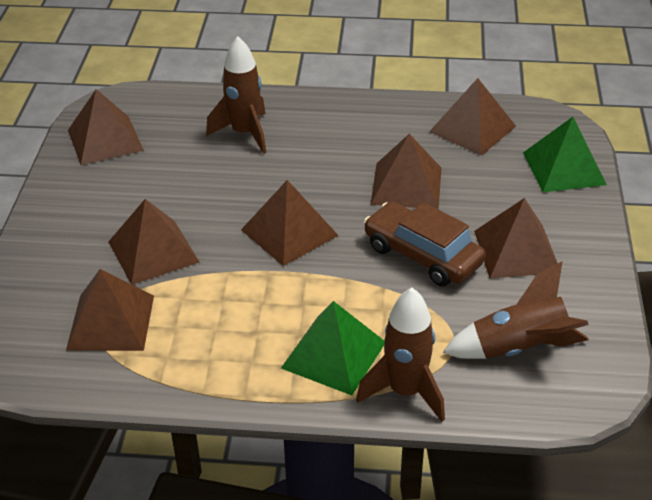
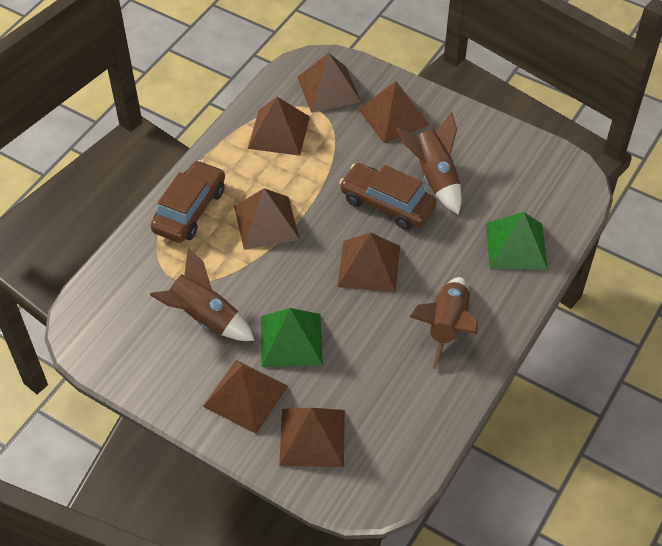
brown car: [364,202,485,286] = 1 -> [151,160,225,243] [339,163,437,230] = 2

